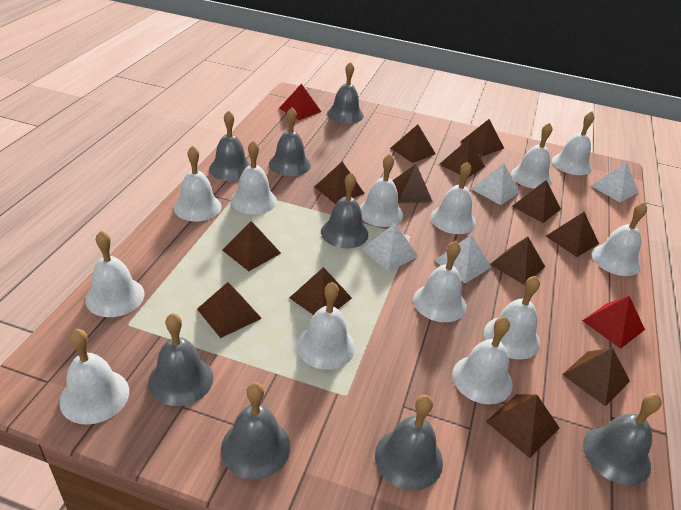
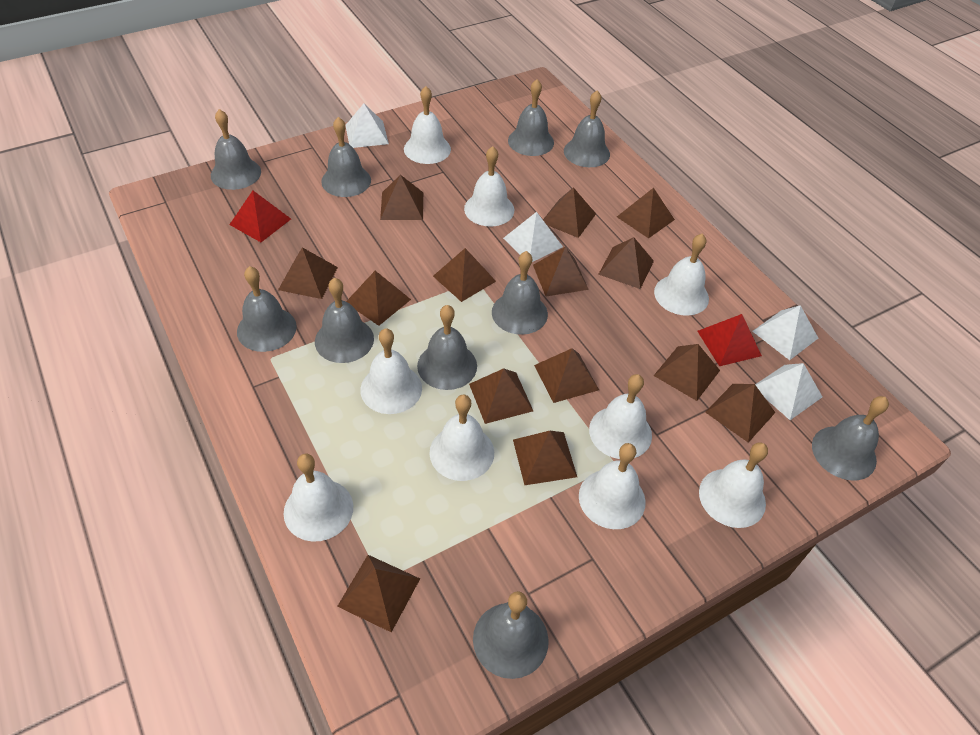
brown pyramid: [197,282,262,338] [222,221,281,271] [289,267,352,315] [314,162,365,204] [391,124,436,163] [392,164,433,203] [440,139,485,177] [460,119,505,156] [486,394,560,458] [490,237,545,285] [512,180,561,223] [546,212,599,257] [562,348,630,406] = 13 -> [278,247,338,299] [337,555,420,632] [346,271,411,326] [380,175,423,220] [433,248,496,302] [469,368,533,424] [513,431,577,485] [533,247,589,296] [534,348,599,403] [543,187,596,238] [598,237,654,289] [617,188,675,238] [654,344,720,401] [705,384,775,443] = 14
grey bell: [148,313,214,406] [209,111,251,181] [221,382,291,479] [269,107,311,176] [321,172,368,248] [327,62,364,124] [375,395,443,491] [583,393,662,485] = 8 -> [211,109,261,190] [237,266,297,352] [315,278,374,363] [321,117,371,197] [417,305,477,390] [473,591,549,679] [492,251,548,335] [508,79,554,156] [564,90,610,167] [812,396,889,480] = 10
white bell: [59,329,129,425] [85,231,145,317] [174,146,222,222] [231,140,277,215] [297,282,355,370] [360,154,403,227] [413,241,466,322] [430,162,476,234] [452,316,513,404] [484,276,540,360] [511,123,552,189] [552,111,594,175] [592,202,647,276] = 13 -> [284,454,353,542] [360,328,422,414] [404,86,451,164] [429,395,494,481] [464,146,514,227] [579,443,646,529] [589,374,652,459] [654,234,709,316] [699,442,768,528] = 9

